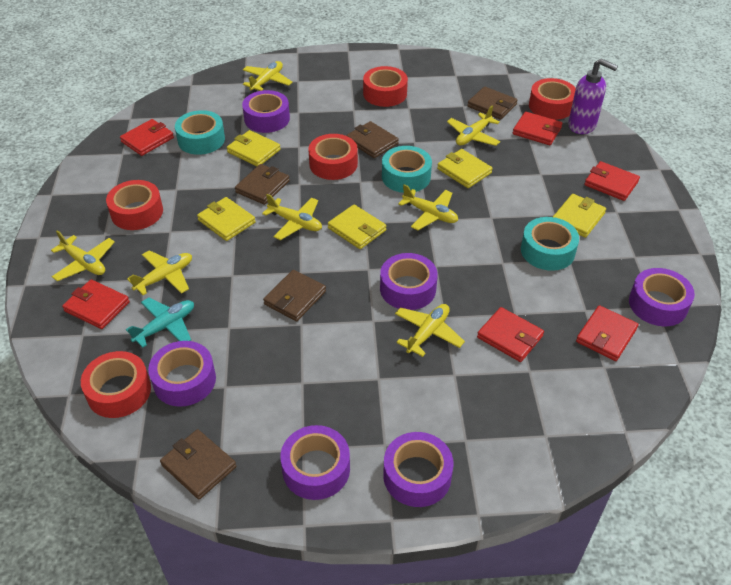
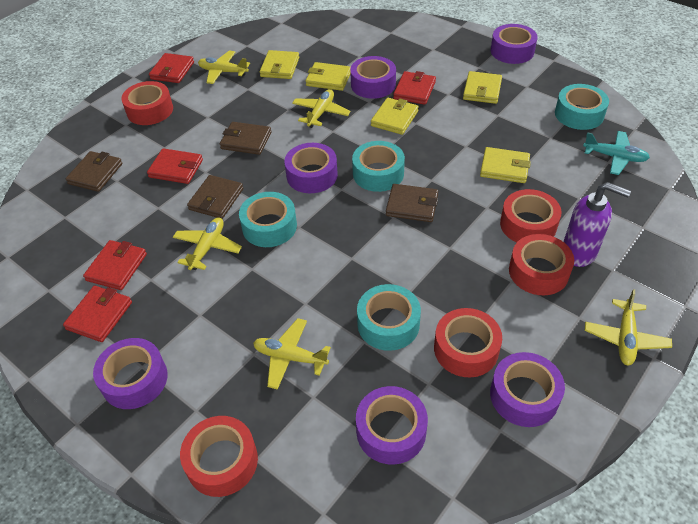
brown wallet: [160,429,236,499] [235,164,290,205] [263,270,326,321] [346,121,399,158] [467,87,517,120] = 5 -> [66,151,123,192] [187,175,243,219] [220,122,272,155] [386,184,438,222] = 4
red wallet: [62,279,130,329] [120,119,174,156] [477,307,544,362] [513,111,563,145] [576,305,638,361] [584,161,640,201] = 6 -> [63,286,132,342] [83,240,147,290] [147,148,203,184] [149,53,194,83] [393,71,436,105] = 5
turquoise tape: [175,110,225,155] [382,146,432,193] [521,217,579,271] = 3 -> [239,192,297,247] [352,141,405,192] [357,284,421,351] [555,84,609,130] = 4
yellow plane: [51,230,115,281] [127,250,192,295] [243,61,292,92] [262,194,322,240] [395,304,465,357] [398,184,458,230] [447,105,500,146] = 7 -> [173,217,242,270] [198,51,250,84] [253,318,331,390] [292,89,351,128] [585,289,672,365] = 5

